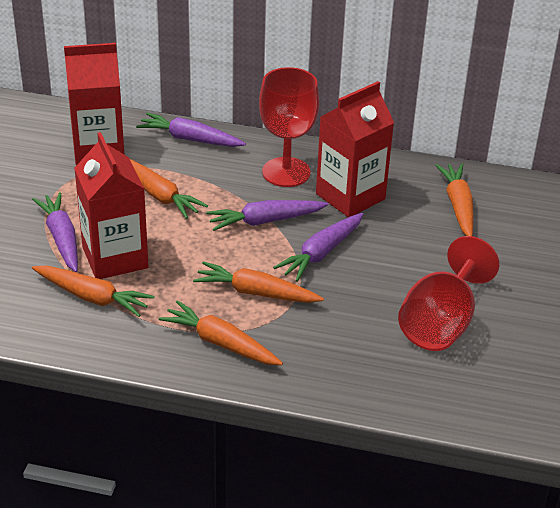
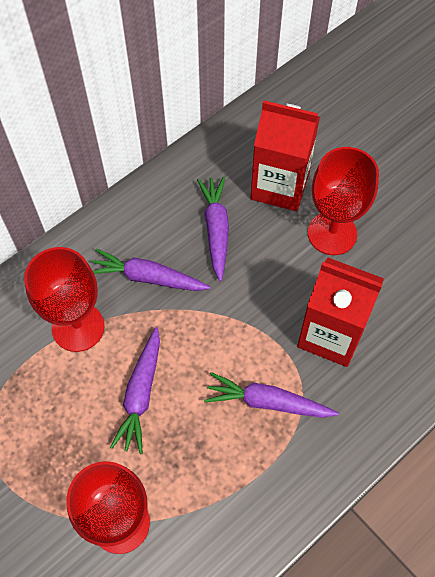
orange carrot: [32,266,154,317] [130,159,208,219] [159,300,283,365] [193,261,324,303] [435,164,474,236] = 5 -> none = 0
red carton: [64,43,124,166] [74,132,149,279] [316,81,394,217] = 3 -> [251,100,320,211] [297,258,384,367] = 2
red goblet: [259,67,319,187] [398,236,499,351] = 2 -> [24,247,104,352] [67,461,150,554] [308,147,379,255] = 3

